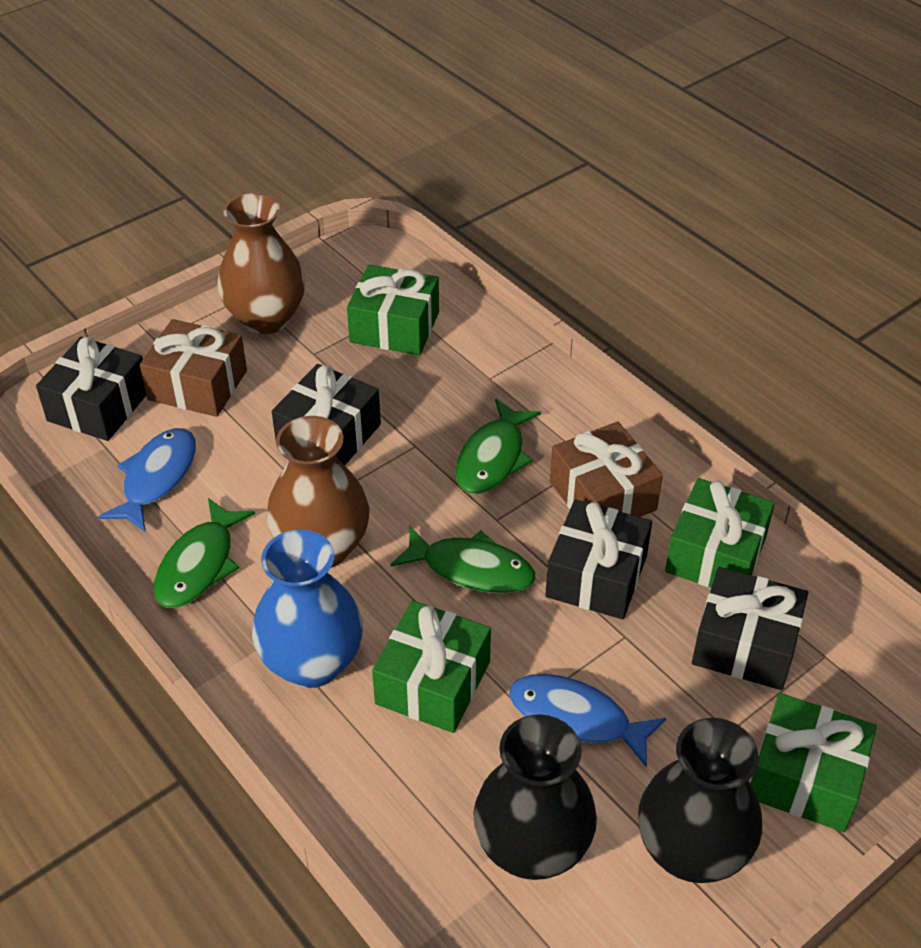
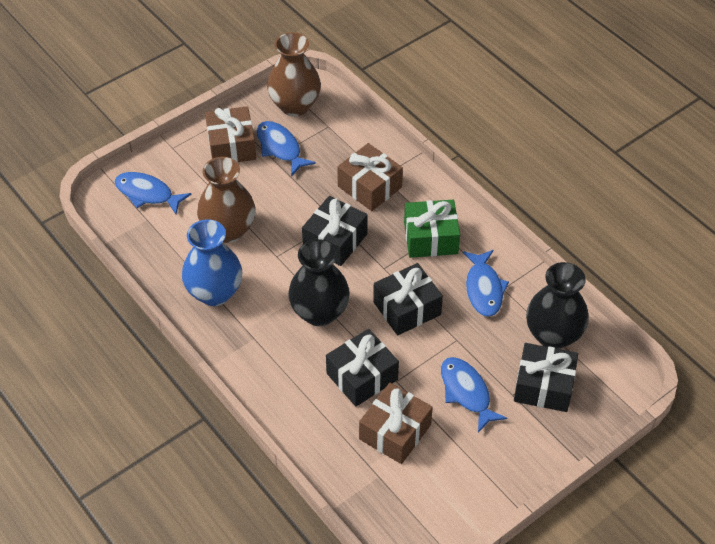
blue fish: [98,428,196,532] [509,674,666,768] = 2 -> [114,172,192,214] [256,121,316,176] [441,357,507,433] [462,250,509,317] = 4
brown gift: [140,319,247,417] [550,422,663,517] = 2 -> [205,106,256,163] [337,143,403,211] [359,383,433,464] = 3
green fish: [154,498,255,608] [390,526,535,594] [455,399,541,494] = 3 -> none = 0
green gift: [347,264,439,355] [372,600,491,733] [665,478,775,588] [750,693,877,832] = 4 -> [404,200,460,258] = 1

